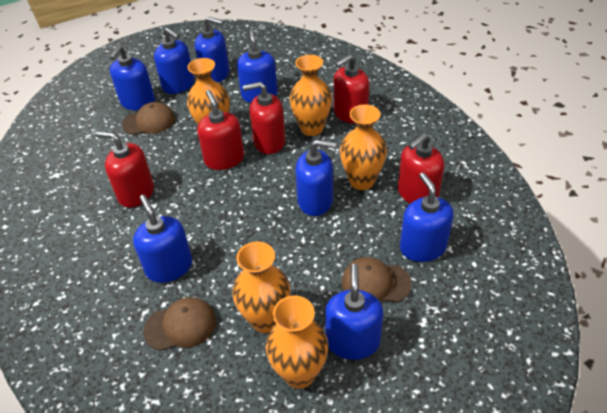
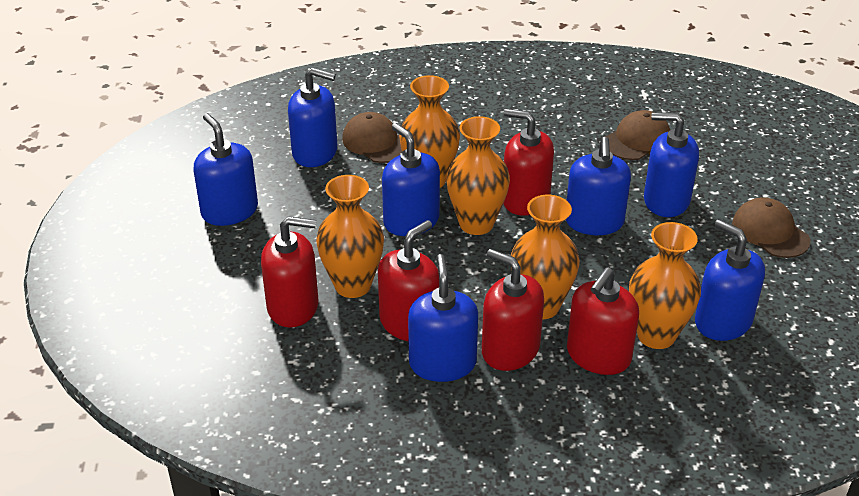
blue soap dispenser: [110,45,155,110] [133,195,192,283] [154,28,194,94] [195,17,230,83] [237,29,278,103] [295,140,336,216] [325,264,384,360] [400,172,454,262] = 8 -> [194,113,258,226] [288,67,337,167] [382,123,440,236] [408,254,478,382] [566,137,631,235] [644,112,699,217] [695,219,765,341] = 7

